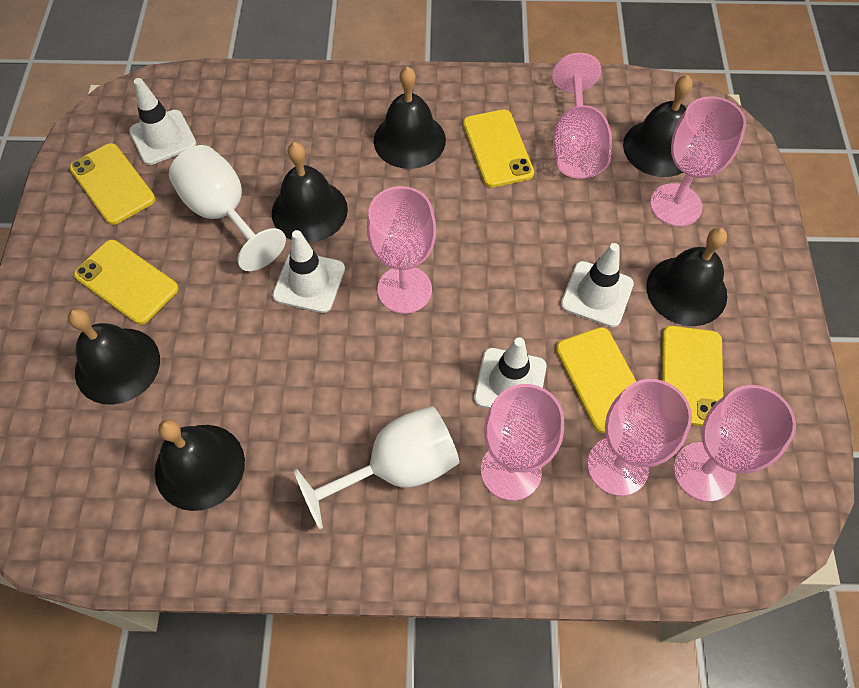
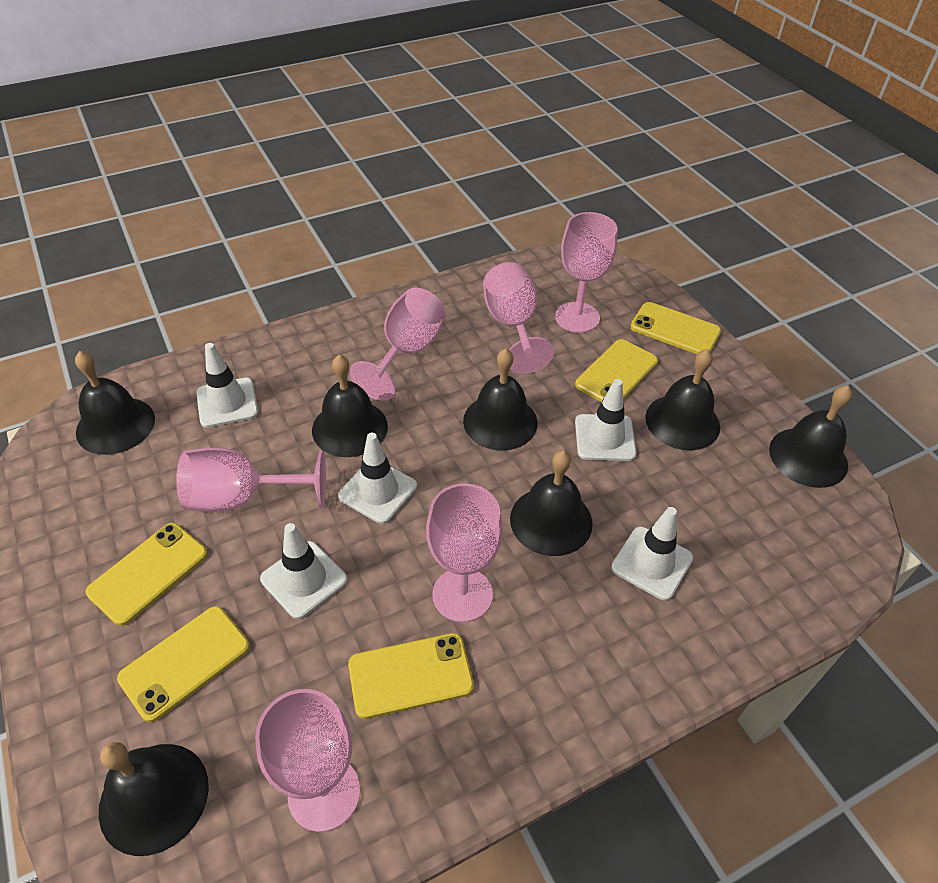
black bell: [68,309,160,405] [155,419,245,511] [272,142,348,243] [374,66,446,169] [623,75,693,177] [646,228,727,326] = 6 -> [75,351,155,455] [99,742,209,856] [312,354,388,457] [463,349,538,450] [510,450,593,556] [645,349,720,450] [769,385,852,488] = 7
white goblet: [169,145,286,271] [294,406,459,529] = 2 -> none = 0
white traffic cone: [129,78,196,165] [272,230,345,313] [474,337,547,409] [561,243,634,327] = 4 -> [196,343,258,428] [260,523,348,619] [338,433,417,524] [575,379,637,461] [611,507,693,600] = 5

